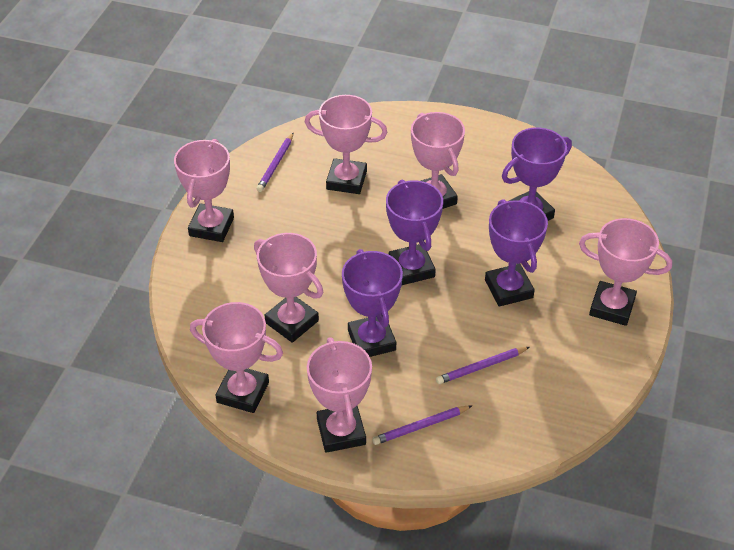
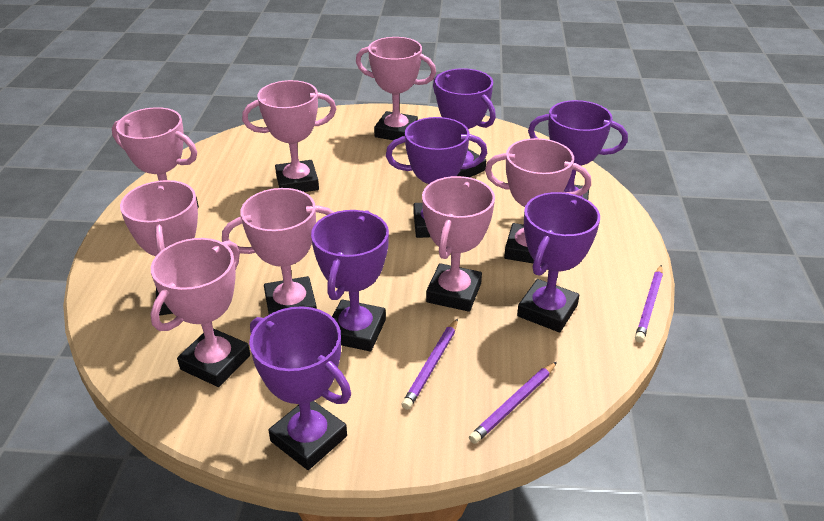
pink trophy: [174,139,234,242] [190,302,283,413] [254,233,323,343] [305,95,387,194] [307,337,372,453] [411,112,465,209] [579,218,672,326] = 7 -> [112,107,199,208] [120,180,198,315] [150,238,250,387] [222,188,334,314] [242,80,336,192] [356,37,436,140] [422,176,495,312] [485,138,591,263] = 8
purple trophy: [342,249,403,357] [386,180,443,285] [485,199,548,307] [502,128,572,221] = 4 -> [249,306,351,470] [311,210,389,351] [386,117,487,238] [433,68,496,177] [517,192,600,332] [528,100,628,200] = 6

